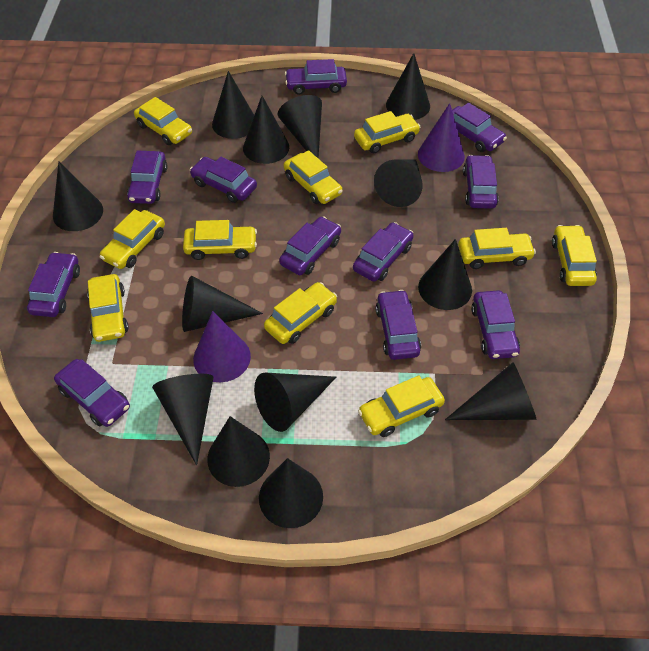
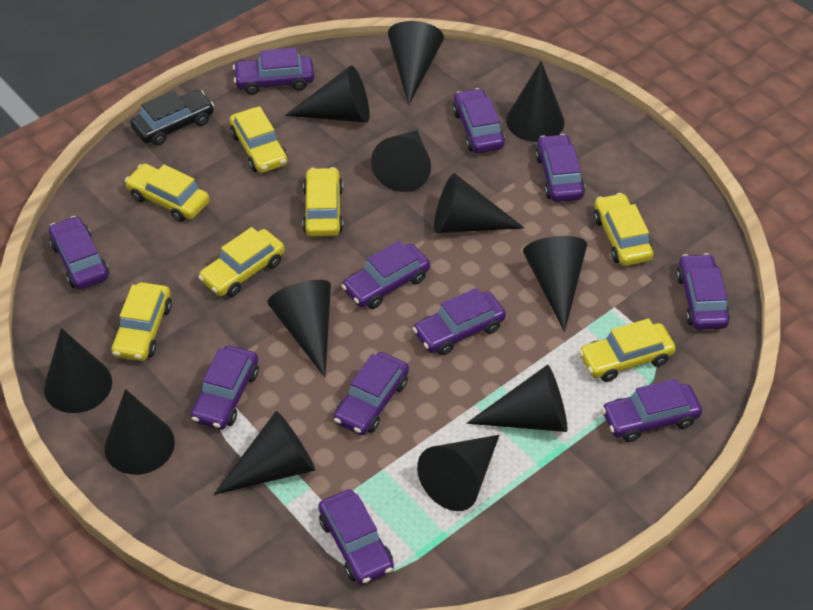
black car: none = 0 -> [130,90,214,146] = 1
black cone: [53,162,103,231] [152,374,214,465] [182,276,263,332] [207,416,270,487] [212,71,254,139] [243,96,289,164] [254,372,336,432] [259,458,323,528] [278,95,322,158] [374,159,422,207] [386,53,430,120] [418,239,472,310] [445,362,536,420] = 13 -> [44,328,112,413] [105,389,175,475] [213,411,315,495] [267,280,331,377] [285,65,370,123] [371,130,431,192] [388,21,444,105] [417,435,499,511] [434,173,524,233] [466,365,568,432] [506,61,564,142] [523,236,587,332] = 12
purple cone: [193,311,251,382] [418,103,465,172] = 2 -> none = 0
yellow car: [87,274,129,342] [100,209,165,269] [134,97,192,145] [183,220,257,260] [264,282,337,344] [284,150,343,204] [354,111,420,153] [358,375,445,437] [458,228,536,269] [552,225,597,286] = 10 -> [111,282,172,361] [125,164,209,222] [198,227,285,297] [230,106,288,173] [303,167,343,237] [579,318,676,382] [594,193,653,266] = 7

